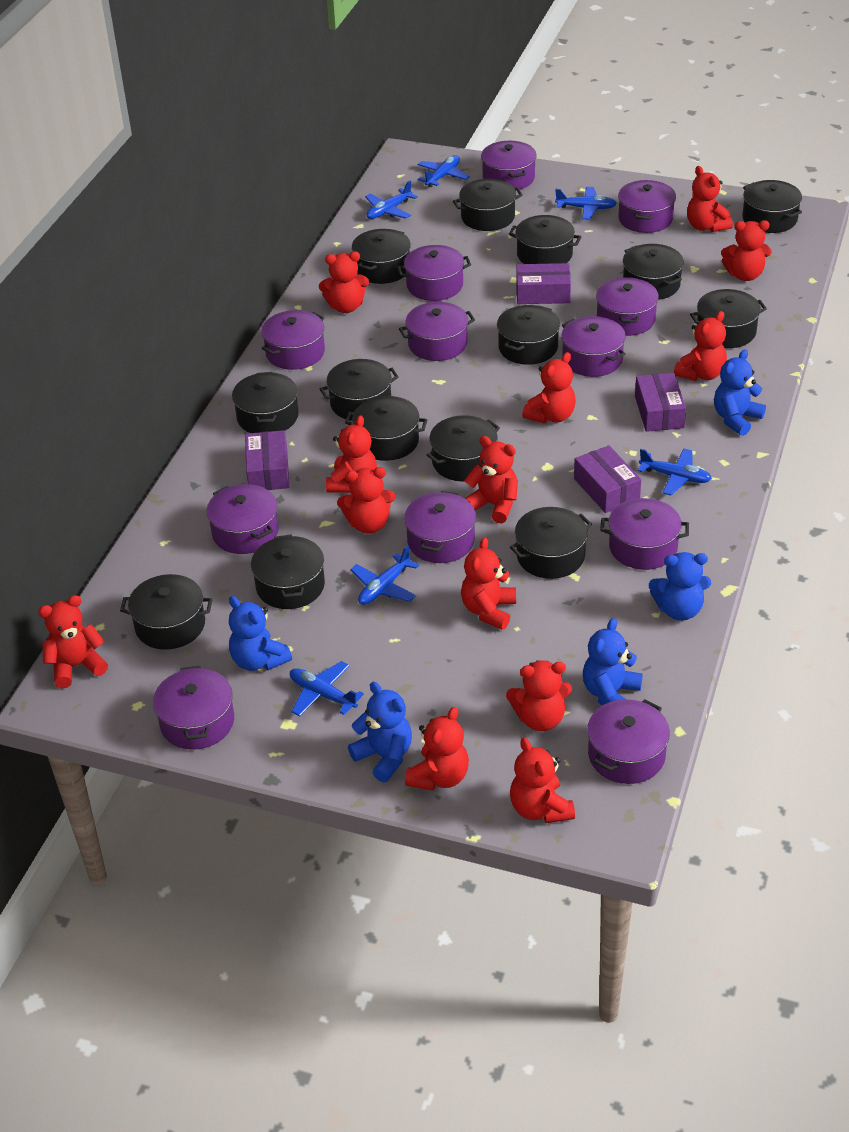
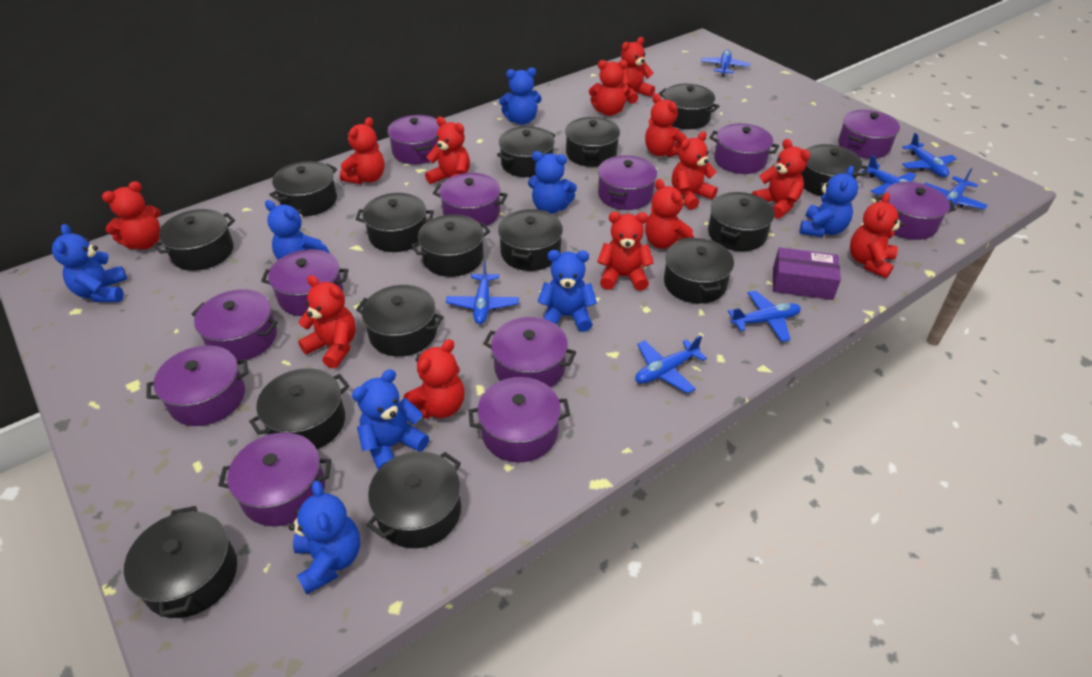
black pot: [120,574,213,650] [232,372,299,433] [251,534,325,609] [320,359,399,421] [345,396,427,461] [352,229,411,284] [427,415,500,481] [453,179,523,231] [497,305,560,365] [509,215,581,264] [510,507,592,579] [623,244,684,300] [690,289,767,348] [743,180,802,233] = 14 -> [124,506,237,618] [153,209,235,271] [249,368,349,449] [269,161,337,216] [356,193,434,252] [356,285,443,357] [367,451,461,548] [411,214,490,277] [497,126,556,177] [498,209,563,271] [565,117,620,167] [659,84,720,129] [664,237,734,304] [708,192,775,251] [801,144,868,196] = 15
blue plane: [290,661,364,717] [350,545,419,605] [365,181,418,219] [418,155,470,187] [555,187,617,220] [638,449,712,495] = 6 -> [446,261,519,324] [635,335,707,394] [701,50,750,76] [728,291,801,342] [861,155,916,195] [902,133,957,177] [924,168,988,209] = 7
blue teddy bear: [229,596,292,671] [348,682,412,782] [583,618,643,706] [649,552,711,621] [714,349,766,436] = 5 -> [52,224,127,302] [265,200,330,260] [289,481,360,595] [352,369,429,470] [499,68,542,125] [528,151,577,214] [537,250,597,332] [800,166,858,237] = 8
purple box: [245,430,289,490] [516,263,571,304] [574,445,641,513] [635,373,686,432] = 4 -> [773,247,841,300] = 1

